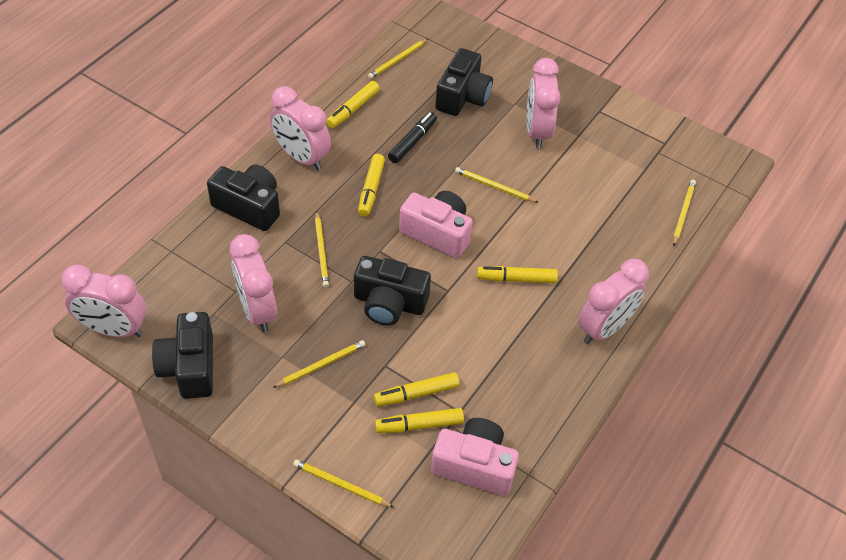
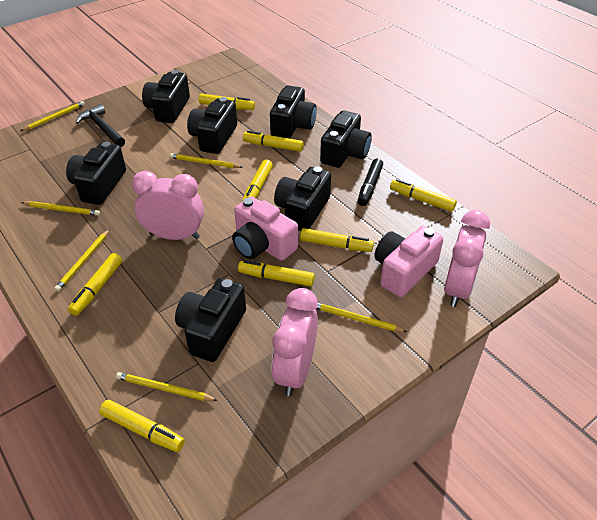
black camera: [152,312,213,399] [207,165,280,231] [354,256,431,326] [435,48,493,116] = 4 -> [66,142,126,205] [142,70,190,123] [175,278,246,362] [187,97,237,154] [270,85,317,139] [274,166,331,231] [320,111,372,168] = 7
black hammer: none = 0 -> [76,104,125,147] = 1
pink clock: [61,265,147,338] [230,234,277,332] [270,86,331,170] [527,58,560,148] [578,259,649,344] = 5 -> [132,171,204,240] [272,288,318,396] [444,210,490,307] = 3
yellow marker: [326,81,380,128] [358,154,385,217] [374,372,460,407] [375,408,464,433] [477,266,558,283] = 5 -> [68,253,122,316] [99,400,185,452] [199,94,255,110] [238,260,315,286] [242,160,273,202] [243,131,304,152] [300,228,374,252] [390,179,457,212] = 8

